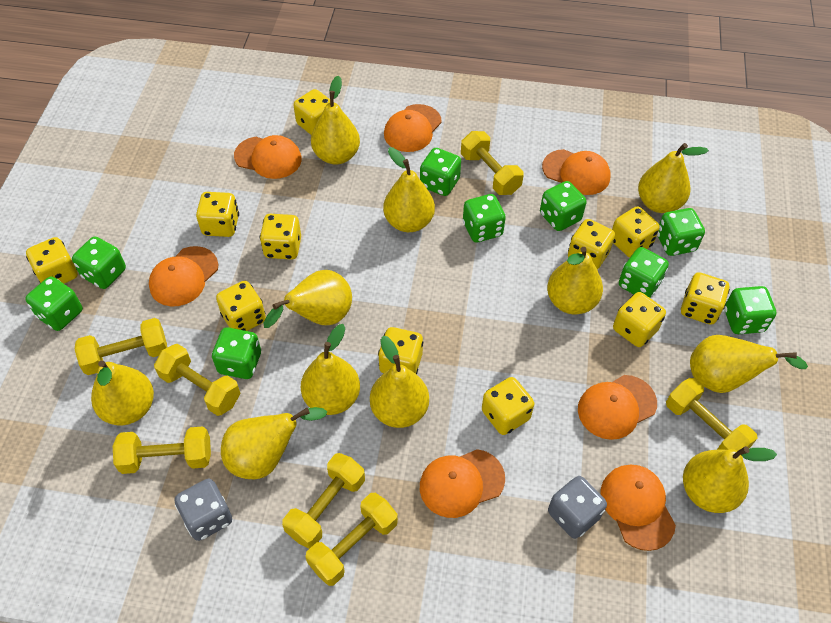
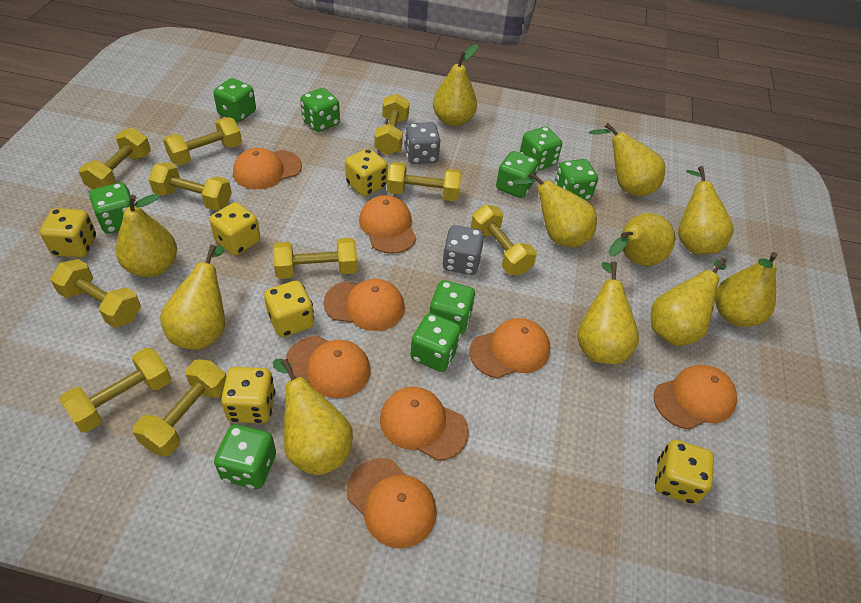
orange cap: [149,246,218,307] [234,135,302,179] [384,104,442,152] [420,449,505,518] [542,149,611,195] [578,375,657,440] [601,465,676,551] = 7 -> [233,148,302,189] [286,335,371,398] [323,279,405,331] [346,458,437,548] [359,195,416,254] [380,387,469,461] [469,318,550,378] [654,365,737,430] = 8
yellow dice: [26,237,78,284] [196,192,239,237] [216,281,266,331] [260,214,301,260] [294,89,330,135] [378,327,423,374] [482,377,534,435] [568,219,615,269] [612,206,660,257] [613,292,666,347] [681,272,730,325] = 11 -> [40,208,96,258] [210,202,260,256] [221,367,275,423] [264,280,314,337] [345,148,388,196] [655,440,714,504] = 6
yellow dumbbell: [75,318,167,375] [113,426,211,474] [154,344,241,416] [282,453,365,549] [305,493,398,586] [461,131,524,195] [666,378,758,451] = 7 -> [50,259,141,328] [59,347,171,433] [79,128,151,190] [133,359,226,457] [148,162,232,211] [163,117,242,166] [273,238,357,279] [374,93,410,155] [387,162,462,201] [471,205,537,275] = 10

